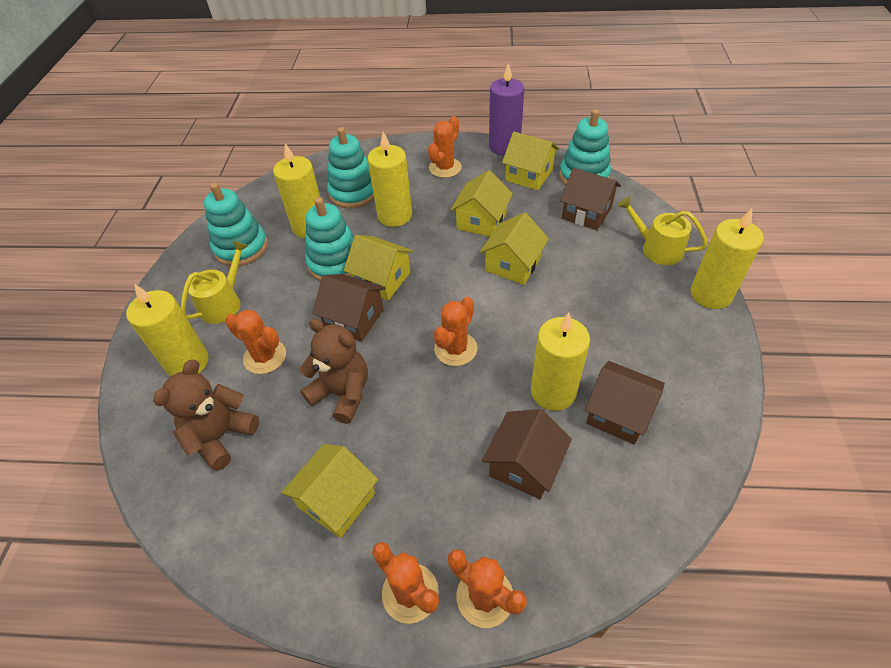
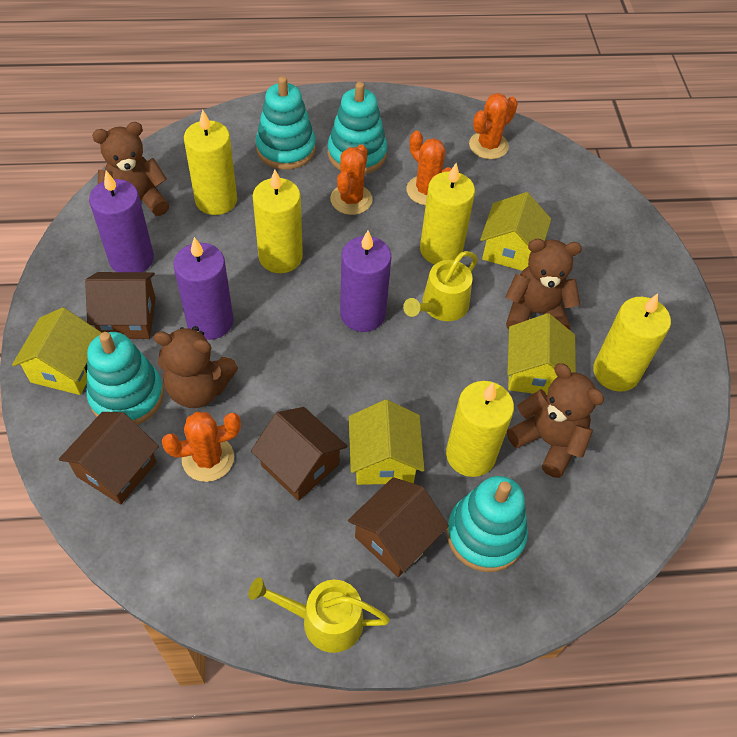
brown teddy bear: [153,359,259,471] [299,319,368,424] = 2 -> [92,122,169,216] [154,326,238,408] [505,239,582,330] [507,363,604,478] = 4
orange cactus: [225,310,286,374] [372,542,439,624] [428,116,462,178] [434,297,478,366] [448,549,527,628] = 5 -> [162,411,241,482] [330,144,373,215] [407,131,451,205] [469,93,518,159] = 4
purple candle: [489,63,525,155] = 1 -> [89,171,154,272] [173,237,234,340] [340,231,391,332] = 3
yellow house: [281,444,378,538] [344,235,413,301] [450,170,513,237] [480,212,549,285] [502,132,559,190] = 5 -> [12,307,102,395] [349,400,424,485] [480,192,551,271] [507,313,576,394] = 4

